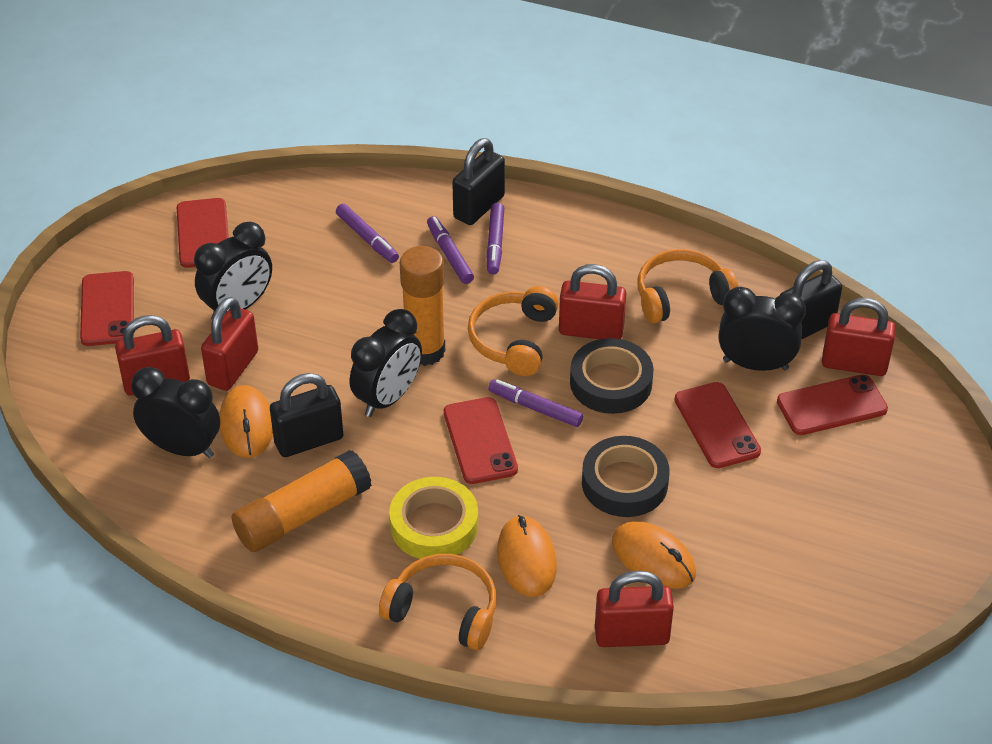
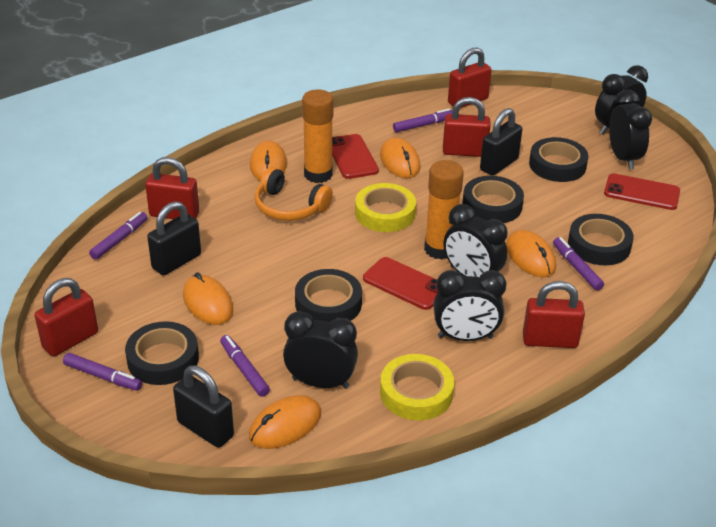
black clock: [131,367,220,458] [194,222,272,320] [350,309,422,417] [719,286,806,371] = 4 -> [283,311,358,389] [433,270,506,341] [444,204,508,277] [595,65,648,135] [609,90,652,170] = 5
black tape: [570,338,654,414] [582,436,670,517] = 2 -> [125,321,199,385] [295,269,362,322] [462,176,524,223] [529,137,588,182] [568,214,634,265] = 5
orange headphones: [379,554,497,650] [468,286,559,376] [638,249,738,323] = 3 -> [255,167,333,221] = 1
orange mouse: [219,385,273,458] [497,515,557,597] [612,521,696,589] = 3 -> [183,272,233,325] [249,395,321,449] [250,140,287,181] [380,137,420,178] [506,230,556,277] = 5
purple marker: [336,204,399,263] [427,216,474,284] [486,203,504,274] [488,379,583,427] = 4 -> [63,353,142,391] [89,212,148,260] [220,335,270,397] [393,109,452,132] [553,237,604,291] = 5
red phone: [80,271,134,346] [177,198,229,268] [444,397,518,484] [674,382,761,468] [777,374,888,435] = 5 -> [332,134,379,179] [363,257,438,310] [604,173,680,210] = 3
yellow tape: [389,477,478,559] = 1 -> [355,183,416,232] [380,354,454,420] = 2

